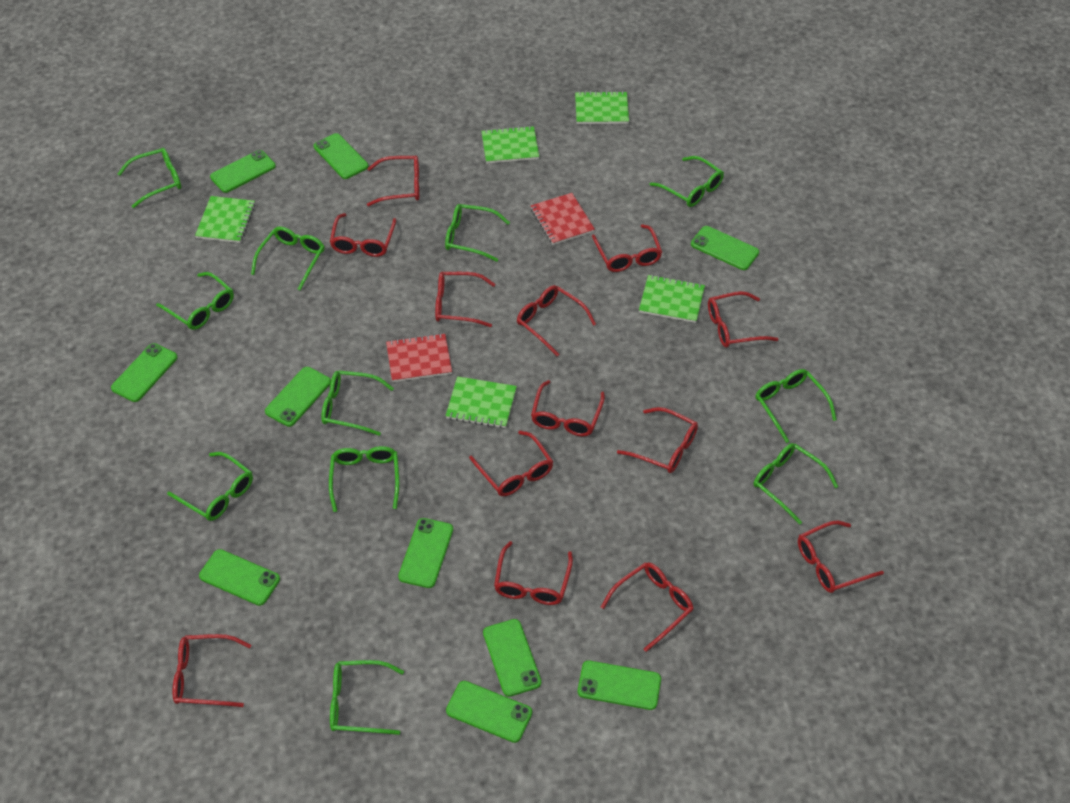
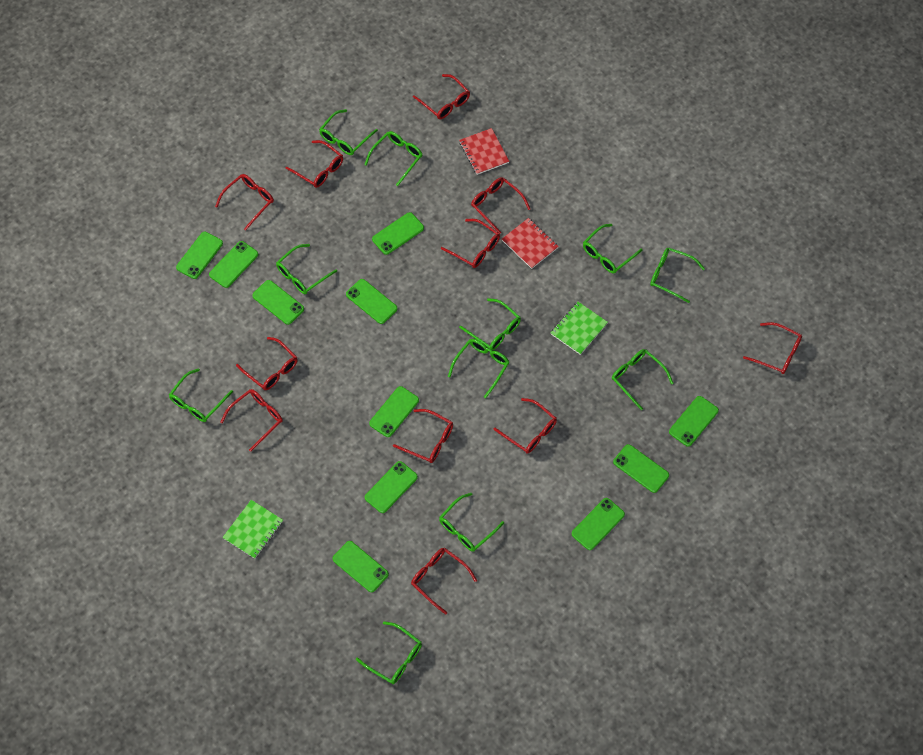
green notebook: [195,196,255,243] [446,376,517,428] [481,126,539,164] [575,91,629,124] [639,275,705,323] = 5 -> [222,500,283,559] [551,302,608,355] = 2
green phone: [111,343,178,402] [199,549,280,606] [210,150,276,193] [265,367,331,427] [314,133,368,179] [398,518,453,588] [446,681,532,743] [483,619,541,697] [578,660,661,710] [691,226,759,270] = 10 -> [176,232,223,279] [209,241,258,288] [252,280,304,325] [333,541,389,592] [346,279,398,324] [365,461,418,513] [369,386,419,437] [372,212,424,255] [572,498,625,550] [613,444,669,493] [669,396,719,447] = 11
red glasses: [173,634,251,707] [330,213,396,257] [367,156,419,206] [435,272,495,327] [469,431,553,496] [494,541,573,605] [517,285,596,356] [531,380,605,436] [592,224,662,272] [601,562,693,652] [617,407,698,473] [708,291,778,348] [798,521,884,593] = 13 -> [215,174,274,230] [220,389,283,452] [236,337,298,390] [285,140,343,188] [393,409,453,463] [411,548,477,615] [413,74,470,119] [441,219,500,268] [471,177,530,234] [494,398,557,454] [743,322,802,374] = 11

